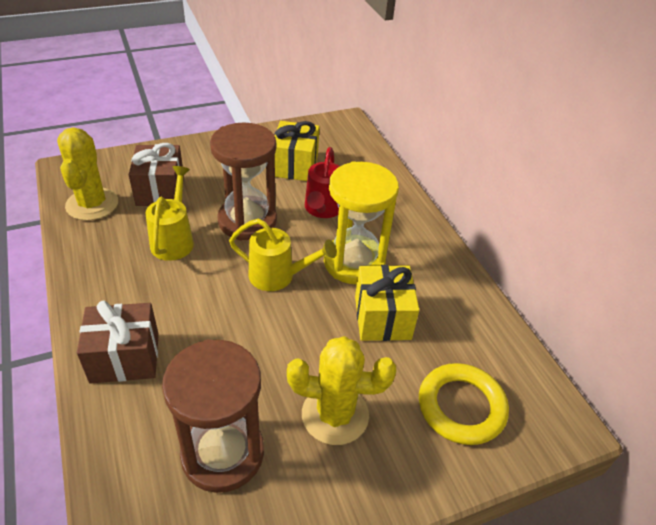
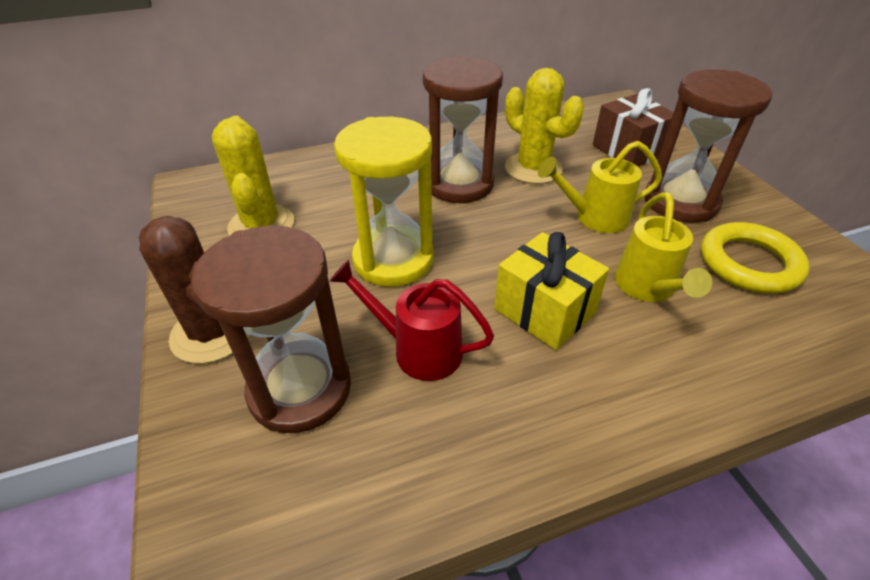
brown cactus: none = 0 -> [139,216,250,364] = 1
brown gift: [77,301,159,383] [129,143,184,206] = 2 -> [593,88,674,166] = 1
brown hourglass: [162,339,264,493] [210,122,277,241] = 2 -> [191,226,351,433] [423,56,503,203] [645,69,772,223] = 3
yellow gift: [274,121,319,181] [355,265,419,341] = 2 -> [494,232,609,350] = 1

